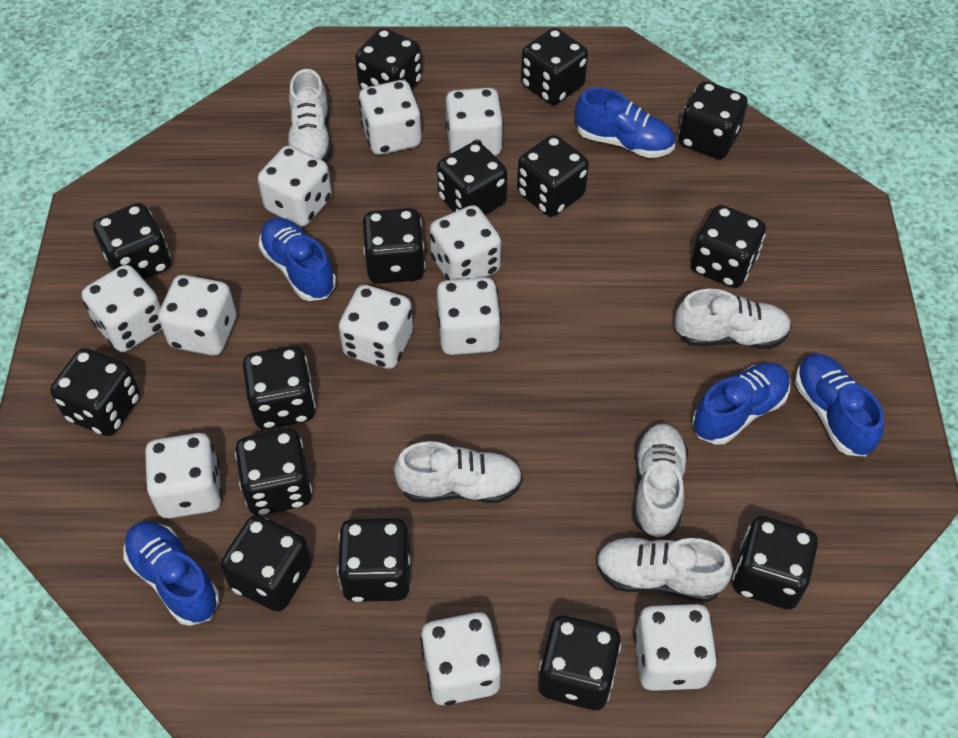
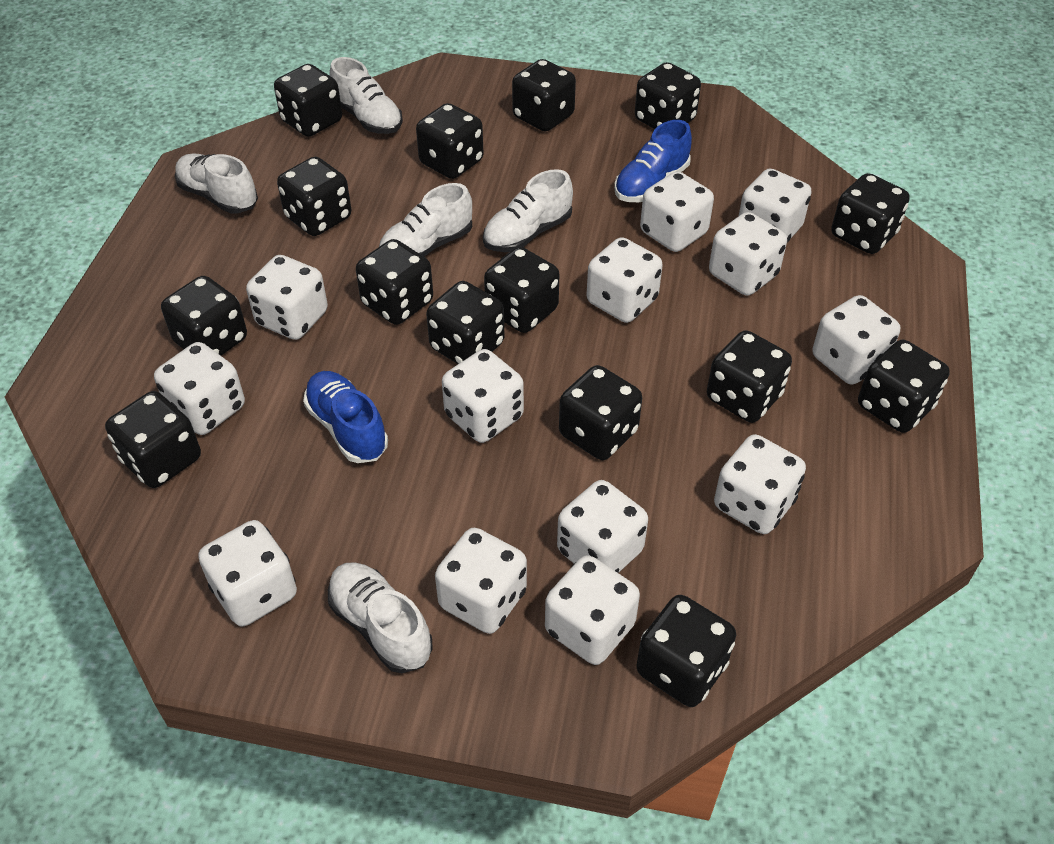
blue shoe: [123,521,219,626] [259,218,336,301] [575,88,675,158] [692,363,790,445] [795,353,884,456] = 5 -> [303,371,388,463] [614,120,692,202] = 2
white dice: [82,265,162,352] [145,433,222,519] [158,275,236,356] [258,145,332,227] [339,285,413,369] [358,80,421,155] [420,612,501,706] [430,205,501,280] [437,277,501,355] [445,88,504,156] [634,604,717,691] = 11 -> [154,342,245,435] [198,520,297,627] [246,255,328,340] [435,528,527,634] [442,349,524,443] [545,555,640,665] [557,480,648,573] [587,237,663,323] [640,171,714,252] [709,212,787,296] [714,434,806,534] [739,168,812,242] [812,295,900,385] = 13

